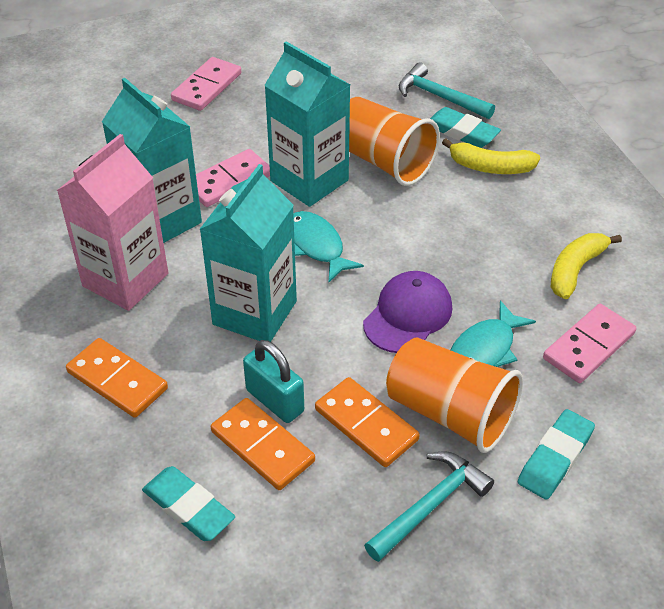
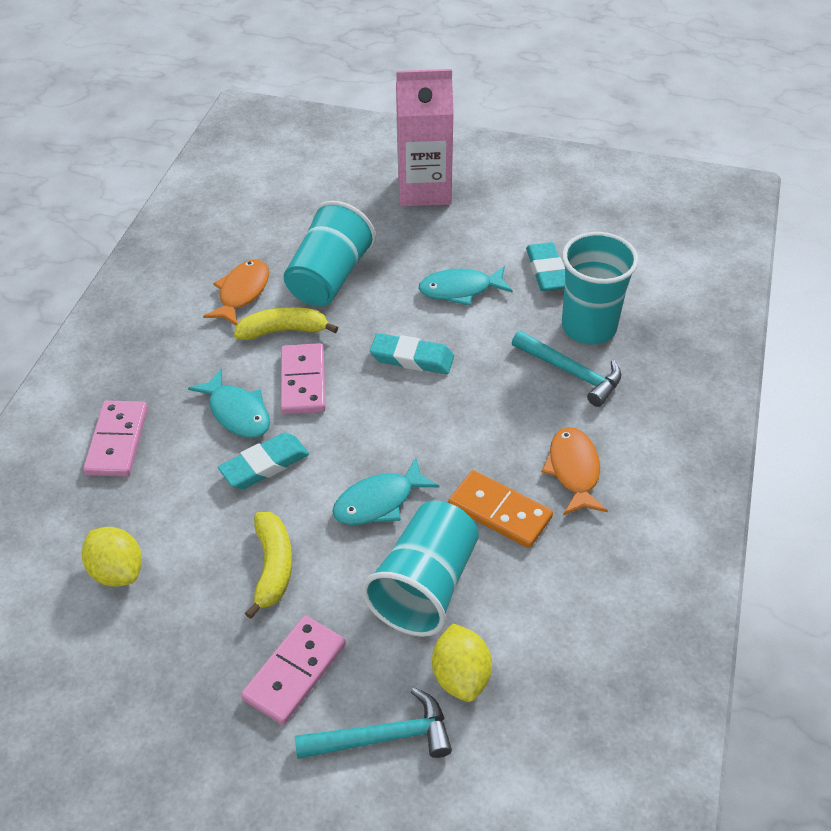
orange cup: [349,97,440,186] [386,337,523,453] = 2 -> none = 0
orange domino: [66,338,168,418] [211,398,315,490] [315,377,420,467] = 3 -> [448,470,553,548] = 1
orange fish: none = 0 -> [203,259,269,325] [541,427,608,515] = 2
purple cap: [363,271,452,353] = 1 -> none = 0
turquoise carton: [102,78,202,243] [200,164,297,342] [264,41,350,207] = 3 -> none = 0
turquoise cup: none = 0 -> [284,201,376,306] [362,501,479,637] [562,232,639,344] = 3
turquoise fish: [293,211,364,282] [451,300,536,367] = 2 -> [188,369,270,438] [332,457,439,525] [418,266,513,306] = 3
turquoise padlock: [243,340,304,423] = 1 -> none = 0
yellow lemon: none = 0 -> [82,527,142,587] [432,624,492,702] = 2

